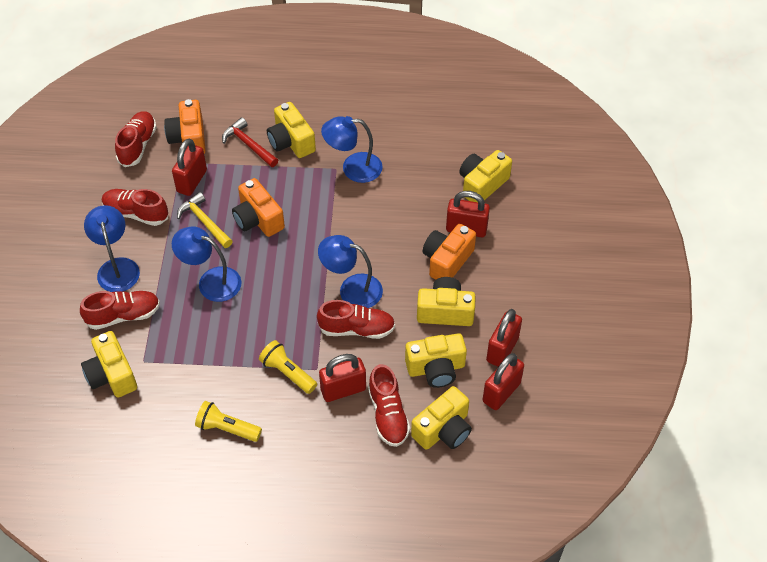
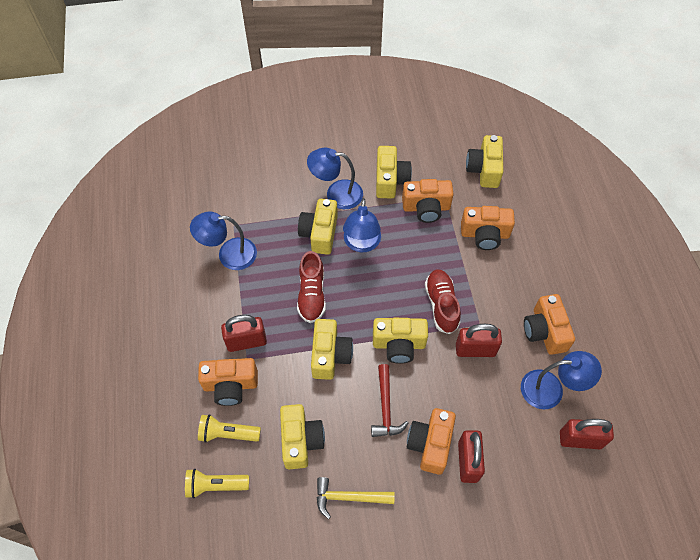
orange camera: [164,99,206,154] [232,178,285,237] [423,224,476,280] = 3 -> [198,358,258,406] [402,179,454,223] [407,408,456,475] [461,206,515,250] [524,294,575,355] = 5
red padlock: [172,139,207,196] [319,354,366,402] [446,191,490,237] [483,353,524,410] [486,309,522,367] = 5 -> [221,315,267,352] [456,324,502,357] [458,430,485,483] [560,419,614,449] = 4
red shoe: [80,291,160,330] [102,189,168,226] [115,111,157,167] [317,300,395,339] [368,364,410,447] = 5 -> [297,251,326,323] [425,269,461,334] = 2

